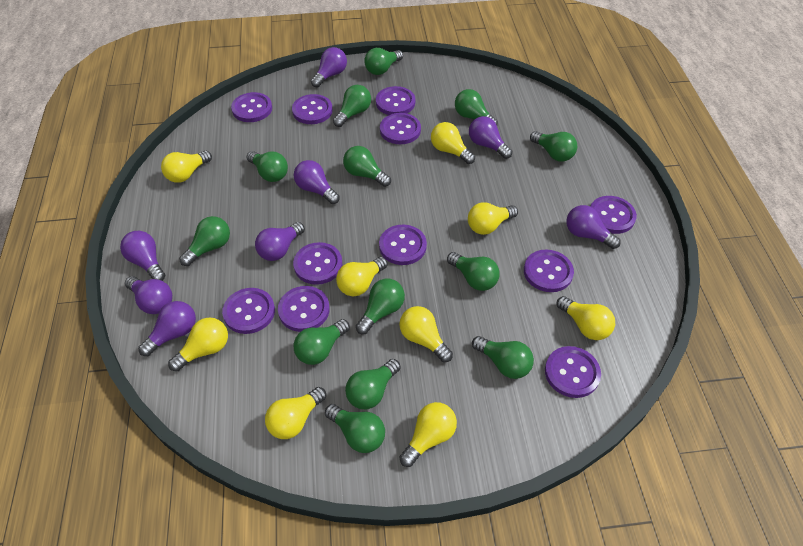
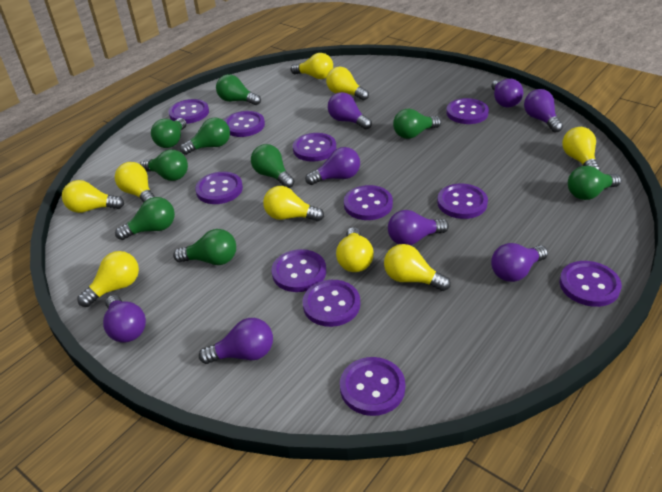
green light bulb: [179,216,230,266] [247,151,288,182] [294,319,350,365] [325,404,385,453] [333,85,371,127] [343,146,391,187] [345,359,401,409] [356,279,405,334] [364,48,403,75] [447,252,499,291] [455,89,498,125] [472,336,534,379] [530,131,577,162] = 13 -> [115,197,175,240] [140,150,188,181] [151,118,187,148] [173,229,236,265] [180,117,230,155] [216,74,261,105] [251,144,295,188] [393,109,441,139] [568,166,621,200] = 9

